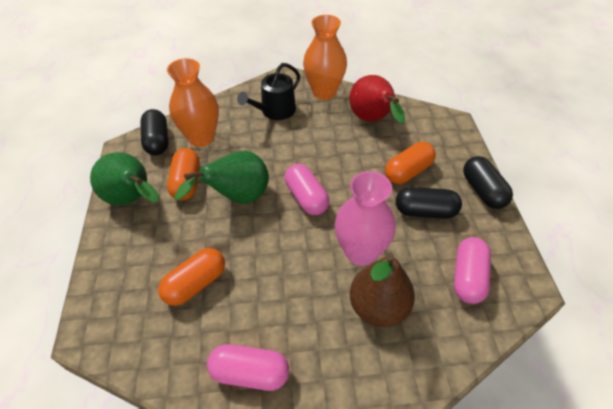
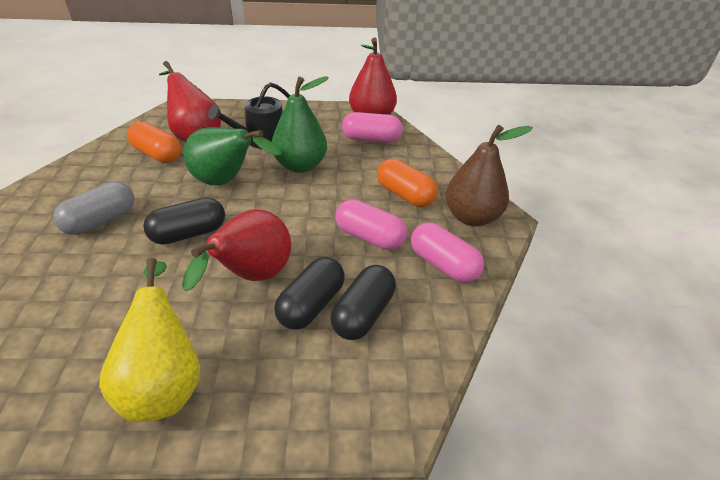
grey capsule: none = 0 -> [53,182,135,235] = 1
orange capsule: [158,248,225,306] [167,148,200,201] [385,142,436,184] = 3 -> [127,121,181,163] [377,159,438,207] = 2
orange vase: [167,58,219,147] [303,15,347,100] = 2 -> none = 0
pink vase: [335,171,396,266] = 1 -> none = 0
red pear: [349,75,405,124] = 1 -> [159,61,221,142] [182,209,291,291] [349,38,397,115] = 3
yellow pear: none = 0 -> [99,258,200,422] = 1

